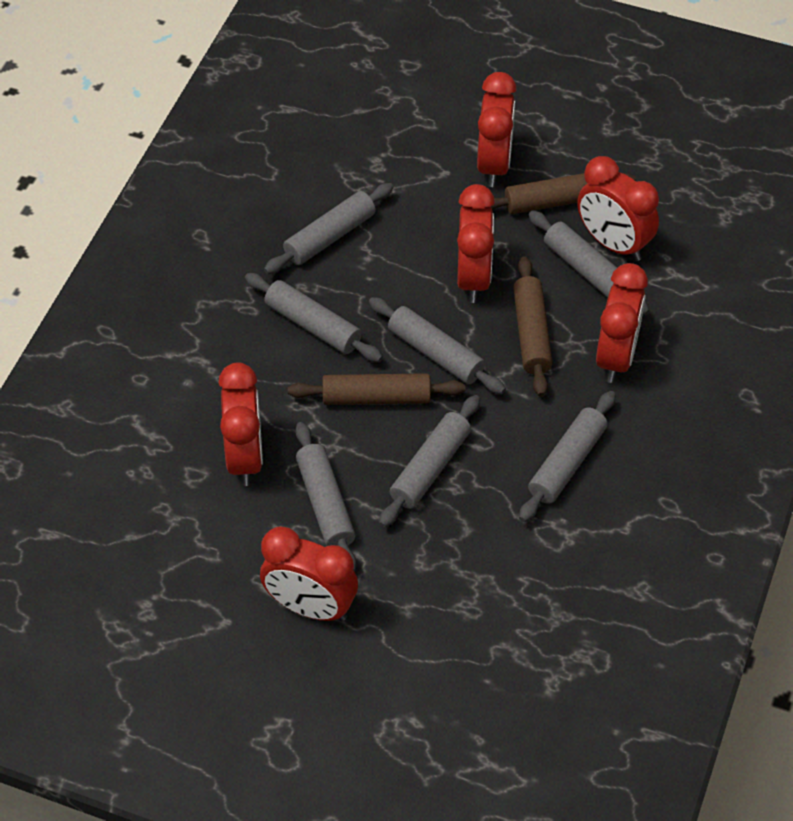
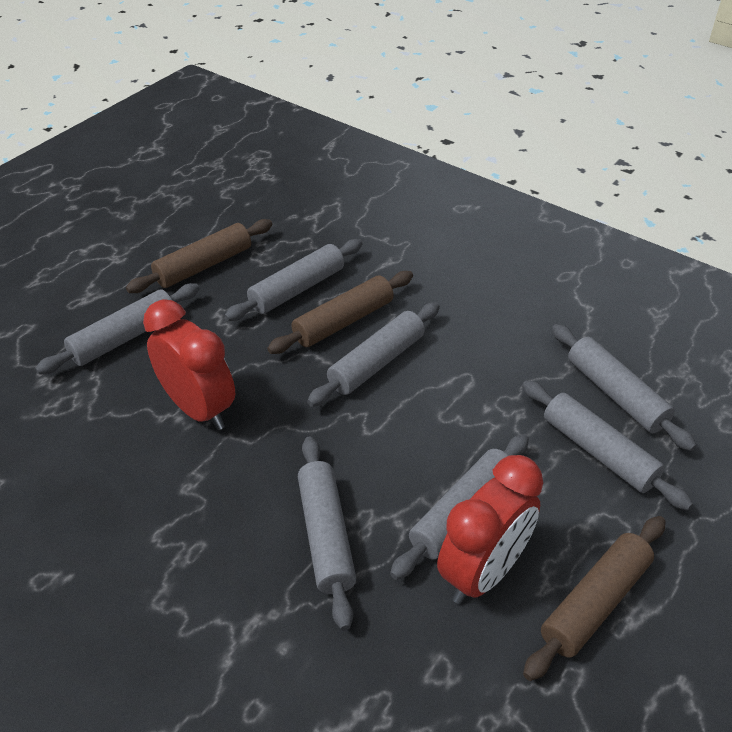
red clock: [218,362,263,486] [260,526,358,621] [457,184,495,303] [477,72,517,187] [577,156,659,261] [596,263,648,383] = 6 -> [143,299,235,430] [437,455,543,604] = 2

